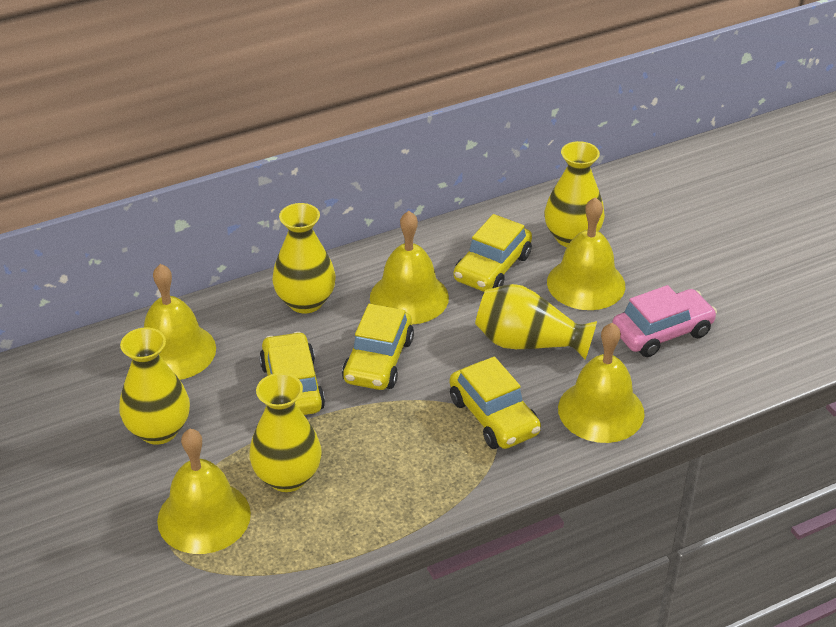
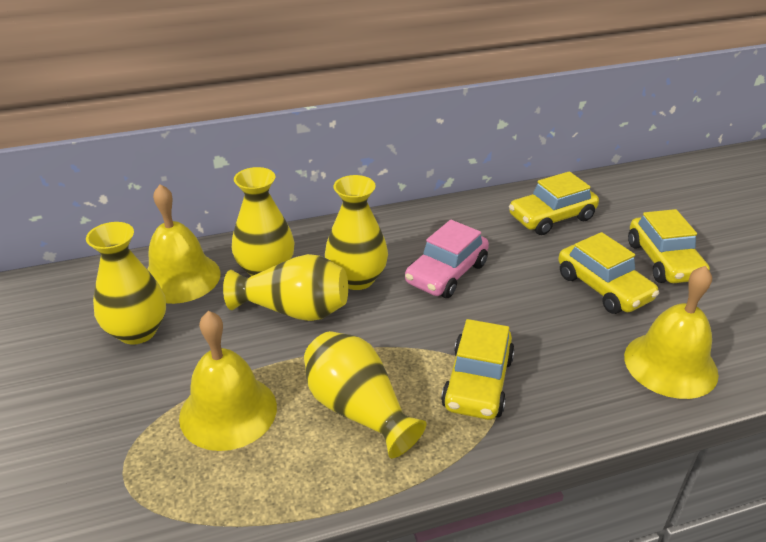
yellow bell: [144,264,216,380] [157,429,251,554] [370,211,449,324] [547,197,625,310] [558,323,645,443] = 5 -> [147,184,221,304] [179,311,277,451] [624,266,719,399] = 3

